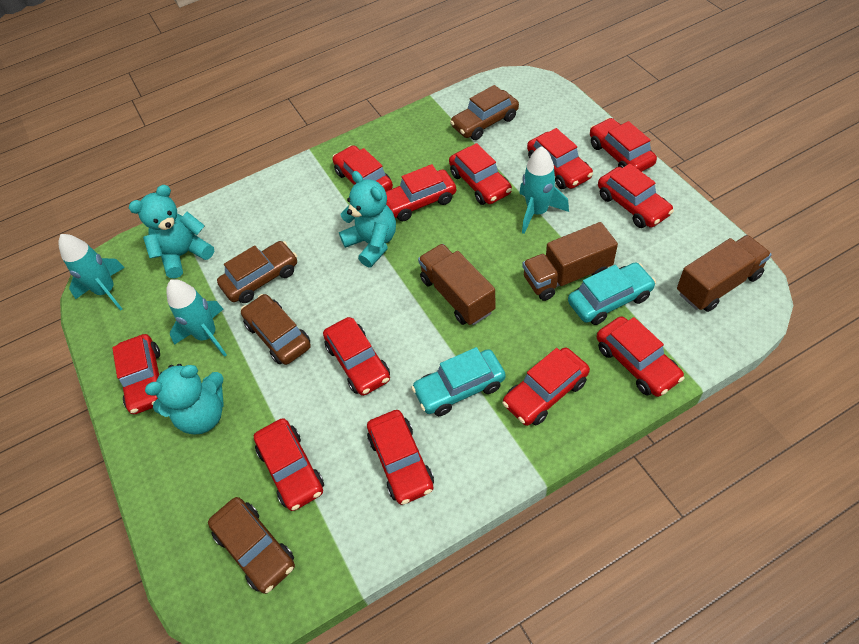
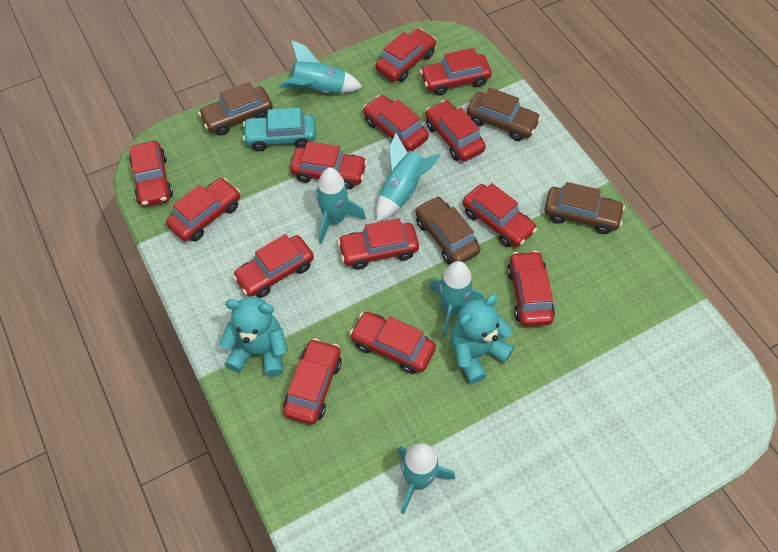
brown truck: [418,244,496,325] [522,222,618,301] [677,235,772,312] = 3 -> none = 0
red car: [112,334,160,414] [254,418,324,511] [323,317,390,396] [333,145,393,192] [367,410,434,505] [386,164,456,221] [449,143,512,205] [502,348,590,426] [527,128,593,189] [590,118,657,172] [597,316,685,397] [598,164,674,228] = 12 -> [129,141,173,207] [166,178,240,241] [233,234,314,298] [283,338,342,425] [290,142,367,189] [338,218,419,270] [350,312,436,374] [363,95,429,152] [376,29,436,82] [420,48,492,96] [425,100,486,161] [463,183,537,247] [507,251,555,327] = 13
turquoise car: [411,347,506,416] [568,263,656,325] = 2 -> [243,108,316,151] = 1
turquoise rocket: [58,234,125,311] [166,279,227,357] [519,146,569,234] = 3 -> [280,40,362,94] [316,168,366,244] [376,133,441,222] [397,443,455,514] [429,261,484,338] = 5
turquoise teddy bear: [129,185,214,278] [145,364,224,434] [339,171,396,268] = 3 -> [220,297,288,377] [450,295,514,384] = 2

